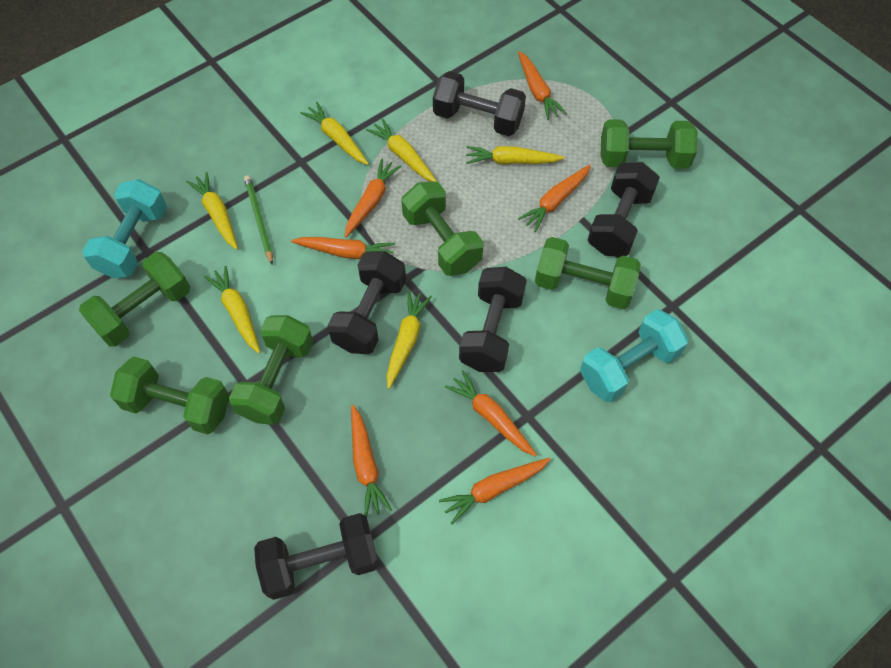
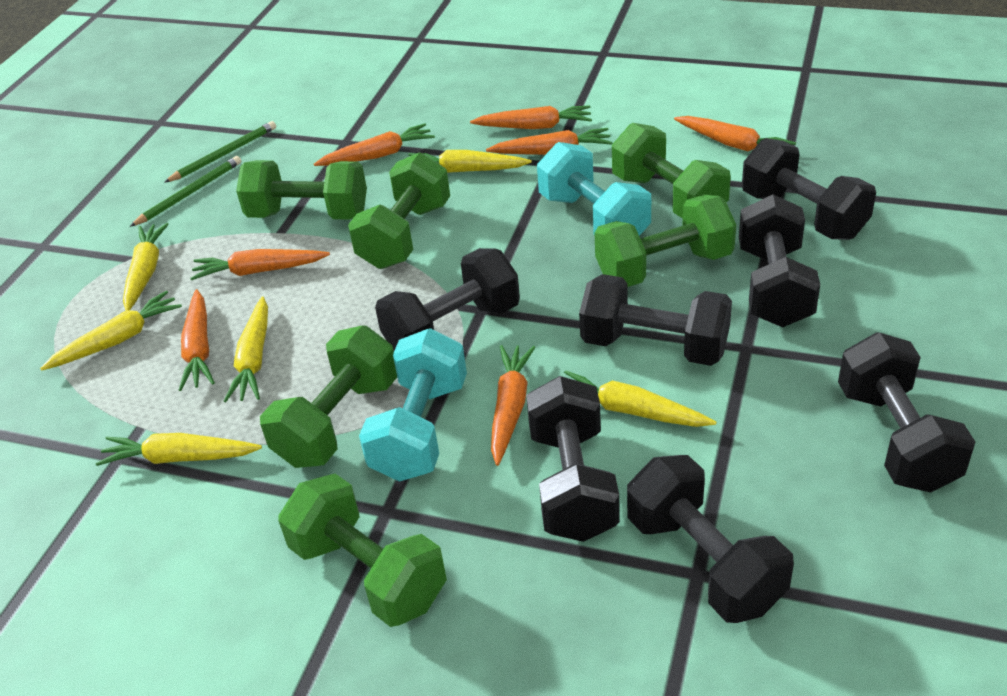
black dumbbell: [254,513,379,600] [328,251,406,354] [433,71,526,136] [459,267,527,372] [588,162,660,256] = 5 -> [375,248,520,351] [526,376,620,542] [579,274,732,366] [627,455,794,623] [739,194,820,327] [742,138,876,240] [838,333,975,492] = 7
green pencil: [244,175,273,264] = 1 -> [130,156,241,227] [164,121,276,183] = 2

